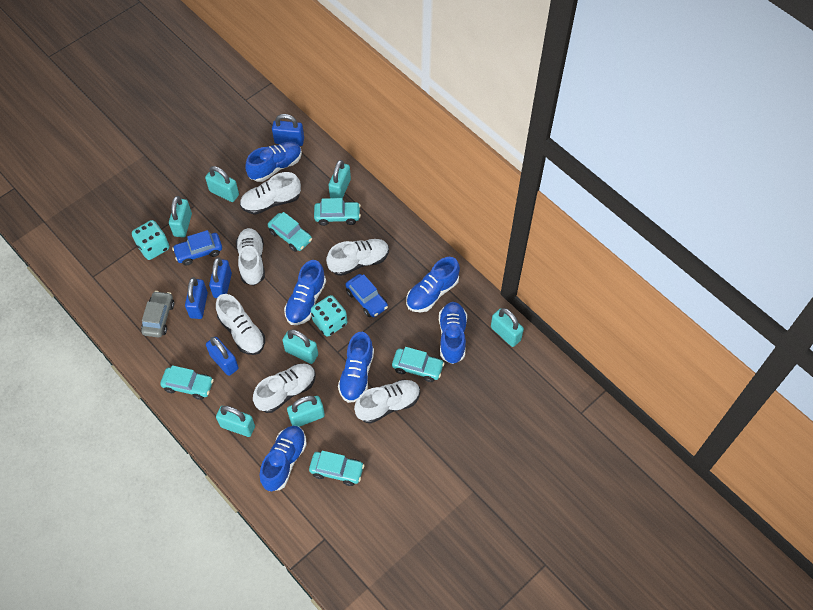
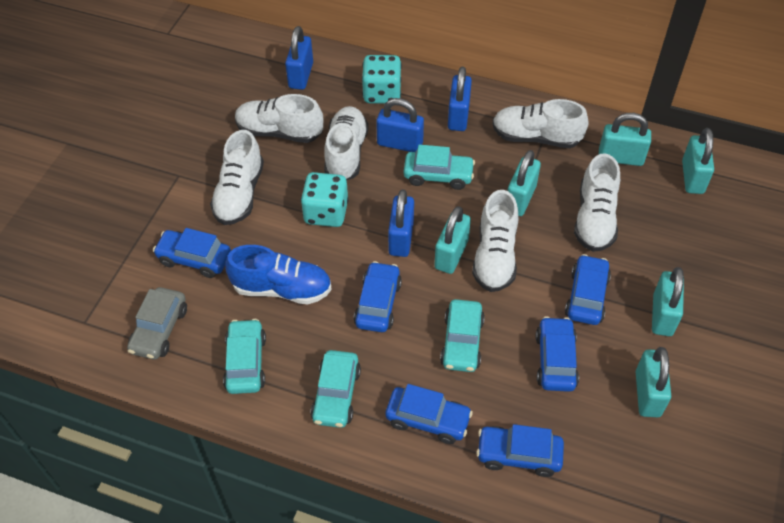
blue car: [172,230,222,265] [345,274,388,317] = 2 -> [153,228,231,278] [354,261,402,332] [385,384,473,444] [476,424,564,477] [536,316,579,392] [565,254,611,325] = 6
blue shoe: [245,142,302,182] [260,426,307,491] [284,260,326,325] [338,332,374,403] [406,257,460,312] [439,302,467,364] = 6 -> [225,245,332,304] = 1
turquoise car: [160,365,214,400] [268,212,312,252] [309,451,364,486] [314,198,361,226] [392,347,445,382] = 5 -> [223,319,266,394] [310,350,361,428] [404,145,475,190] [440,299,485,372] = 4
turquoise padlock: [169,196,192,237] [205,166,239,202] [216,406,255,437] [282,330,318,364] [287,396,325,427] [329,160,351,198] [491,308,524,347] = 7 -> [434,206,471,274] [507,150,541,216] [599,113,651,166] [636,347,671,417] [652,267,684,336] [682,128,714,194] = 6

